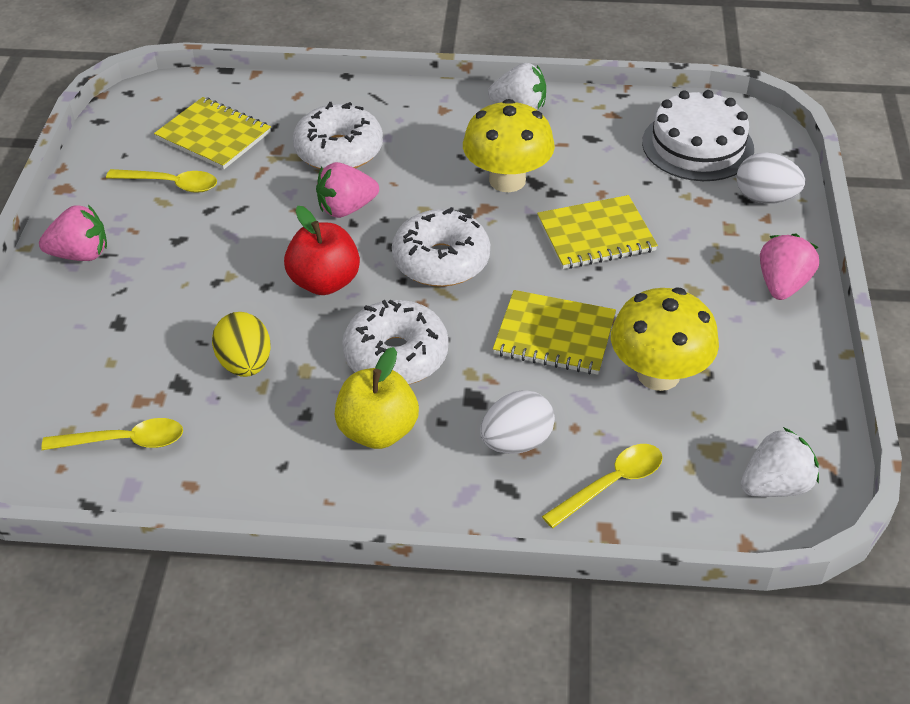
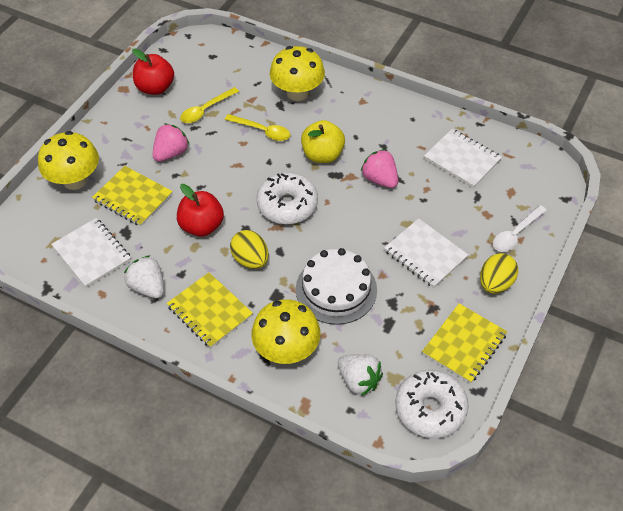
pink strawberry: [39,205,107,261] [316,162,379,218] [760,234,819,300] = 3 -> [153,123,190,162] [361,149,398,188] = 2
red apple: [284,206,360,295] = 1 -> [132,48,174,95] [177,184,224,237] = 2
white donut: [293,102,383,169] [342,299,448,384] [392,207,490,287] = 3 -> [257,172,318,224] [395,370,469,438] = 2
white egg: [480,390,555,454] [736,152,805,204] = 2 -> none = 0
white notebook: none = 0 -> [51,218,131,288] [384,218,468,288] [424,129,502,188] = 3
white spoon: none = 0 -> [493,205,547,252] = 1
yellow egg: [212,312,271,377] = 1 -> [230,230,269,269] [480,253,518,294] = 2
yellow mushroom: [463,99,555,192] [611,287,719,391] = 2 -> [38,131,99,190] [251,299,321,364] [270,46,325,101] = 3
yellow spoon: [41,418,183,450] [106,169,217,193] [542,444,663,528] = 3 -> [180,87,239,123] [225,114,290,141] = 2

